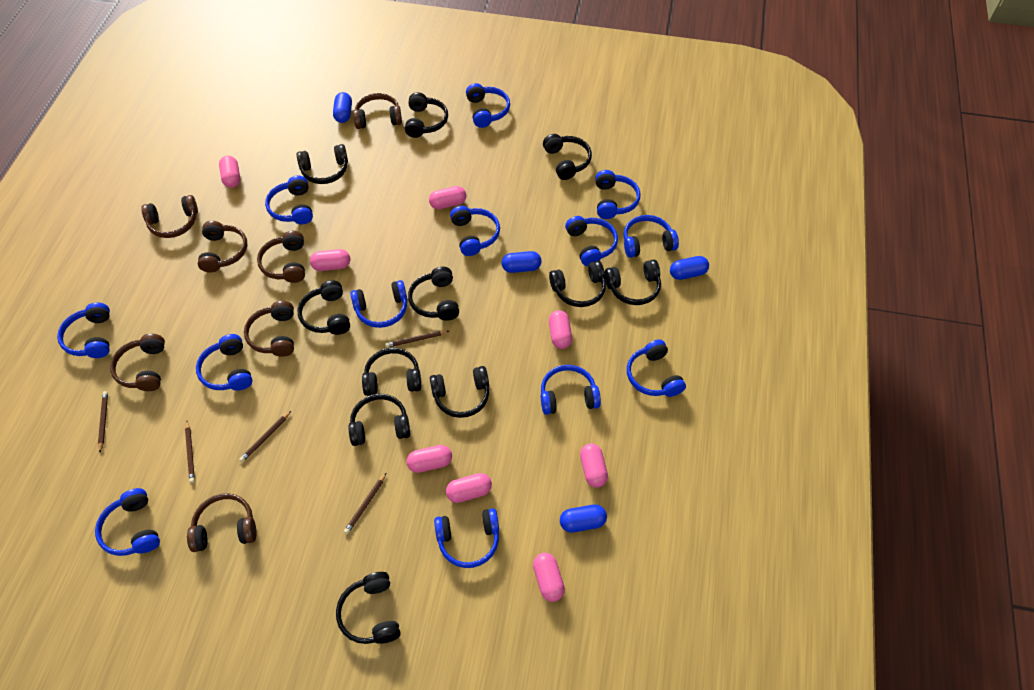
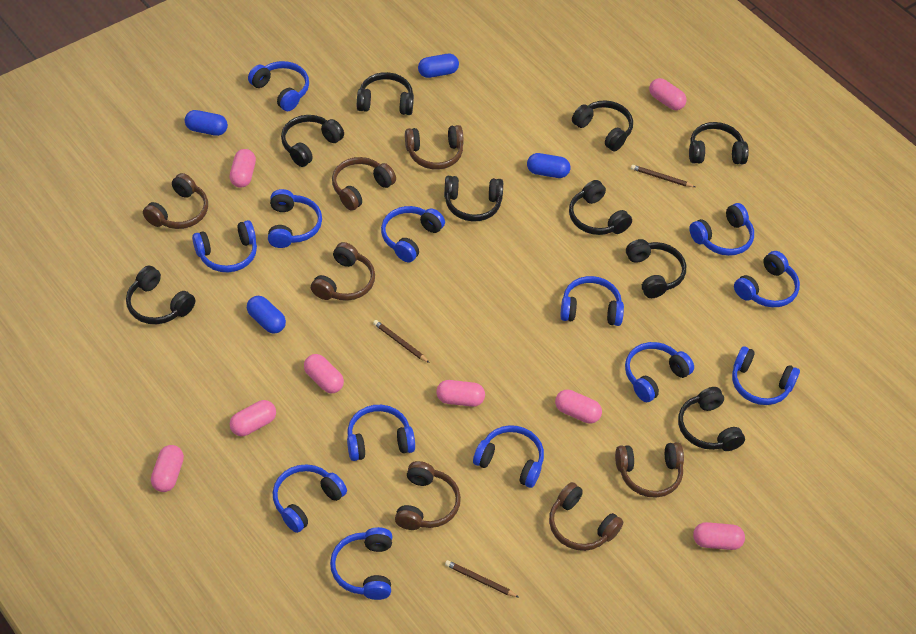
black headphones: [297,144,348,184] [298,280,350,335] [336,572,400,644] [348,394,410,446] [362,348,421,396] [405,92,448,138] [408,267,459,321] [430,366,489,418] [543,134,592,180] [549,261,606,307] [605,260,661,305] = 11 -> [126,266,195,324] [281,115,344,167] [357,72,414,115] [444,176,503,222] [569,180,632,235] [572,100,633,151] [626,239,686,298] [678,387,745,451] [689,122,749,164] = 9
brown pencil: [98,391,108,452] [185,421,195,483] [239,411,291,462] [344,473,386,534] [385,331,449,348] = 5 -> [373,320,430,363] [445,560,519,597] [631,165,695,187] = 3

